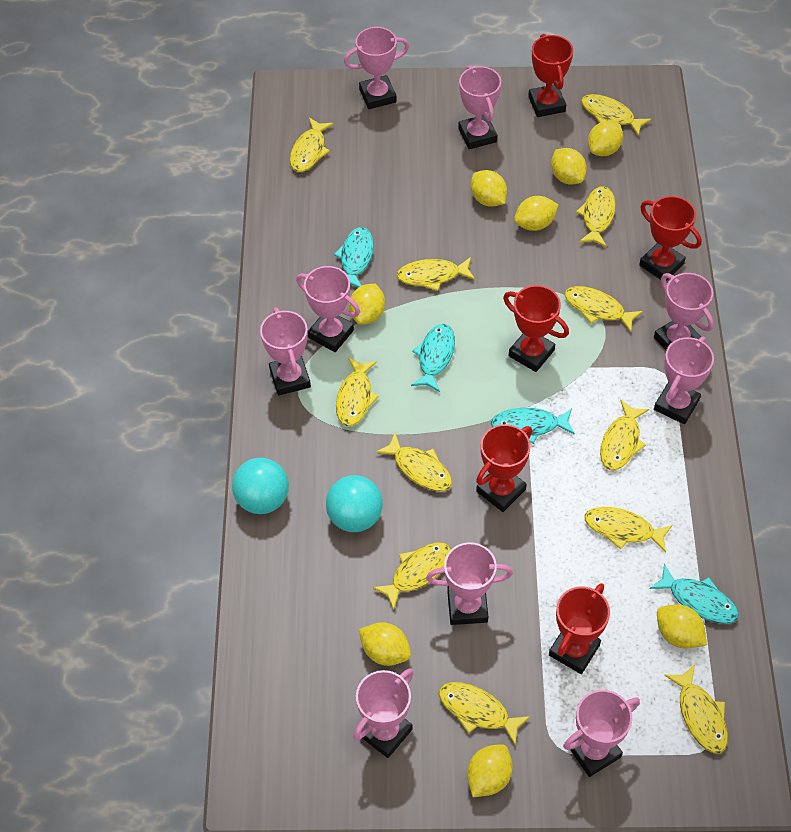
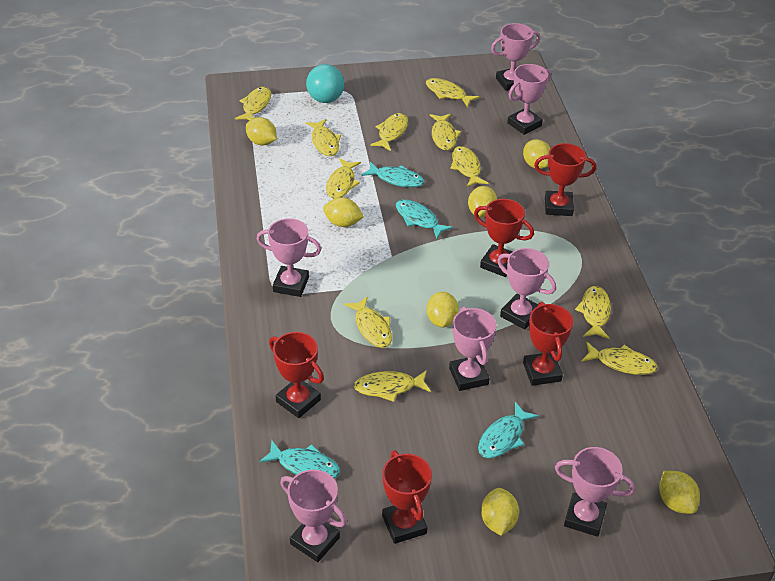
pink trophy: [260,307,311,396] [296,266,360,352] [344,27,409,109] [353,668,414,758] [426,542,513,625] [458,65,501,149] [563,690,640,777] [654,273,714,350] [654,337,714,424] = 9 -> [257,218,321,297] [280,469,347,562] [449,306,496,391] [491,23,540,91] [497,248,556,330] [507,64,550,135] [555,447,635,537] = 7
turquoise ball: [232,458,289,514] [326,475,383,532] = 2 -> [306,64,344,103] = 1
yellow fish: [290,118,334,172] [336,358,379,427] [372,542,451,610] [375,433,452,491] [396,257,475,291] [439,682,530,745] [564,286,643,332] [576,186,616,247] [581,94,651,136] [584,507,673,553] [600,400,649,470] [664,665,728,753] = 12 -> [235,87,271,121] [306,119,341,156] [326,158,361,199] [344,296,392,348] [354,370,431,402] [370,113,408,151] [426,78,479,107] [430,114,461,150] [450,146,488,187] [575,286,611,339] [581,342,658,375] = 11
yellow lemon: [349,284,385,325] [359,622,411,666] [467,744,513,797] [471,170,507,207] [514,196,558,231] [551,148,587,185] [588,121,623,156] [657,604,707,649] = 8 -> [246,117,277,145] [323,197,364,227] [427,292,459,327] [468,186,497,217] [481,488,519,535] [523,139,550,169] [659,471,700,514] = 7

